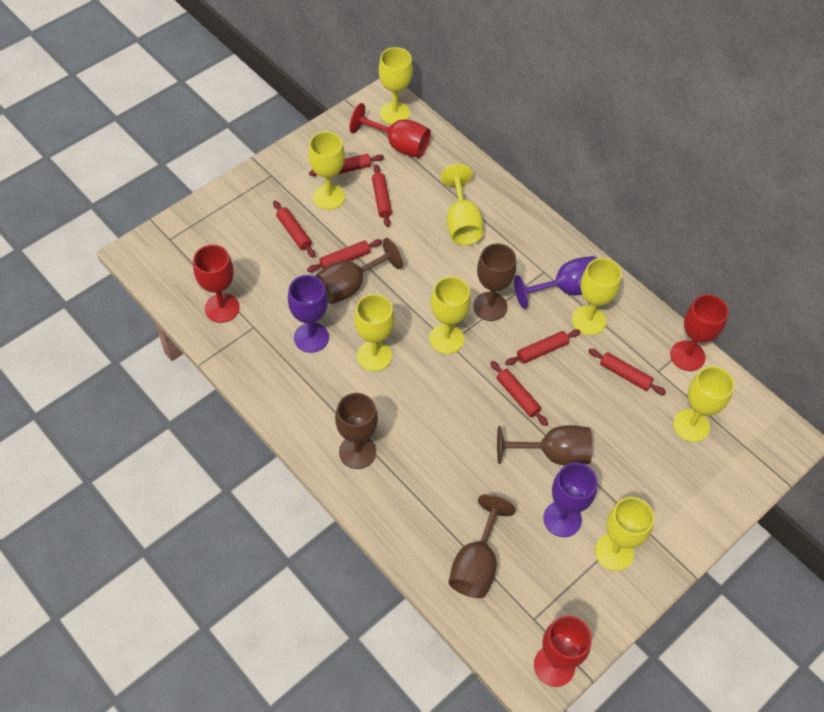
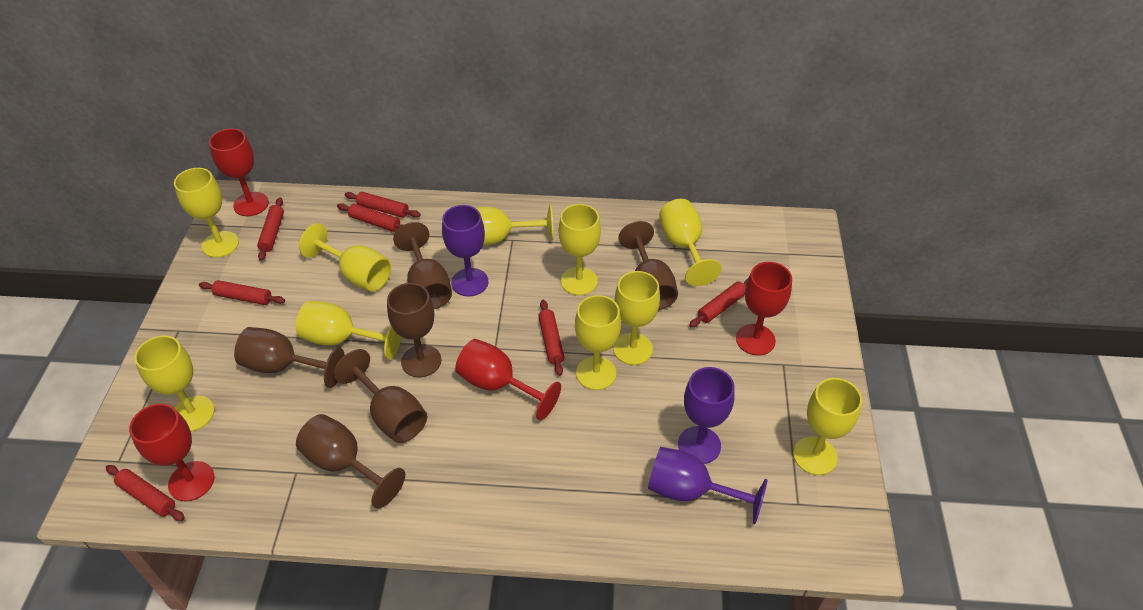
brown goblet: [315,238,403,304] [335,393,378,469] [448,494,515,598] [473,244,516,321] [497,425,592,465] = 5 -> [234,327,345,388] [296,414,405,509] [334,349,427,443] [387,283,441,377] [393,222,452,309] [619,221,678,310] = 6
yellow goblet: [308,132,345,210] [354,294,394,371] [379,47,413,124] [429,277,471,354] [441,164,483,246] [572,258,622,335] [595,497,654,571] [673,366,734,442] = 8 -> [134,335,214,431] [174,168,239,258] [296,301,402,359] [299,223,391,292] [475,205,554,246] [559,204,601,295] [575,295,621,390] [613,271,660,365] [659,199,722,286] [793,378,862,475] = 10

